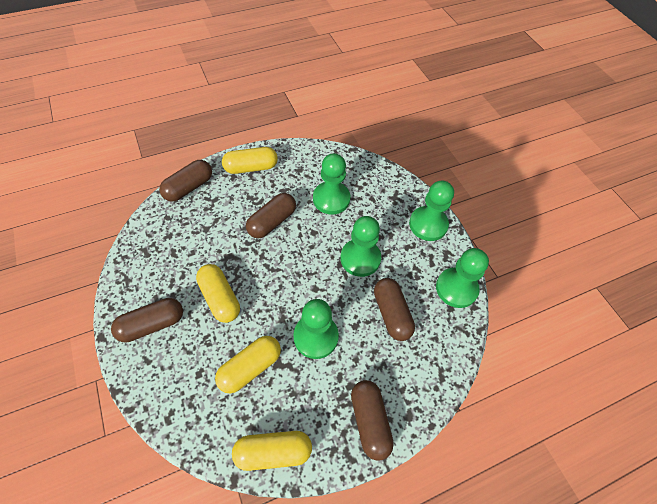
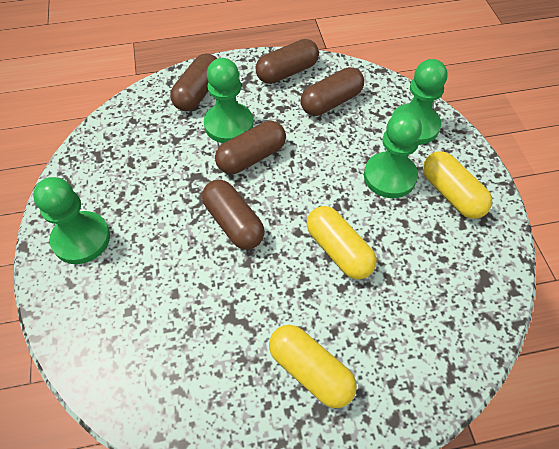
green pawn: [293,299,339,359] [313,153,351,215] [340,216,381,277] [409,181,454,241] [436,248,489,308] = 5 -> [33,177,110,264] [204,58,253,143] [364,111,422,198] [392,59,447,145] = 4
yellow capsule: [196,264,240,323] [215,336,281,393] [222,147,278,174] [232,431,312,471] = 4 -> [269,325,357,408] [307,206,377,279] [423,151,492,219] = 3

